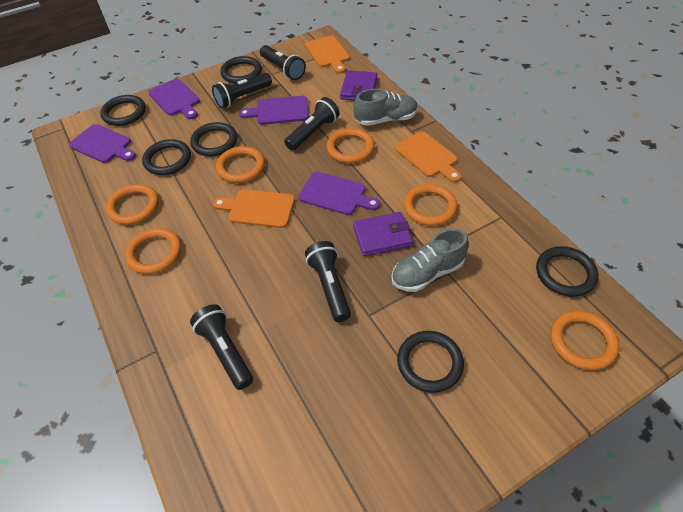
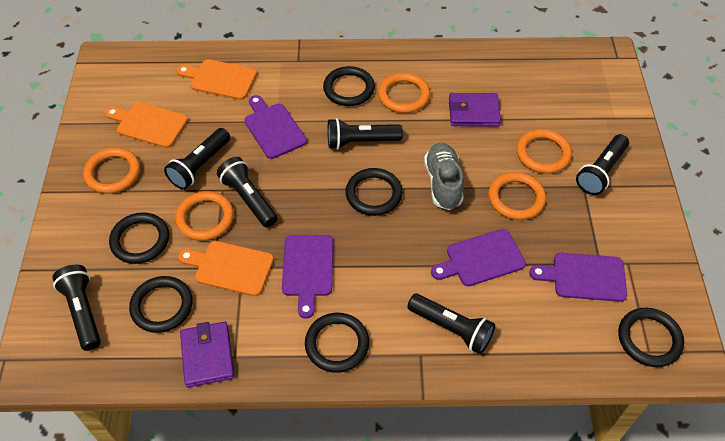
black flashlight: [190,304,253,390] [212,73,272,108] [260,45,306,80] [284,97,340,151] [305,241,351,322] = 5 -> [52,265,101,351] [164,128,230,190] [217,157,278,227] [327,118,403,150] [407,293,495,354] [576,134,629,195] = 6
grey shoe: [354,89,418,126] [391,228,468,292] = 2 -> [424,143,464,210] = 1
orange ring: [106,184,159,225] [125,228,181,274] [216,146,265,183] [326,128,375,163] [404,184,458,226] [551,311,619,370] = 6 -> [83,148,140,194] [175,191,234,241] [378,73,430,113] [489,172,546,220] [517,129,572,174] = 5

